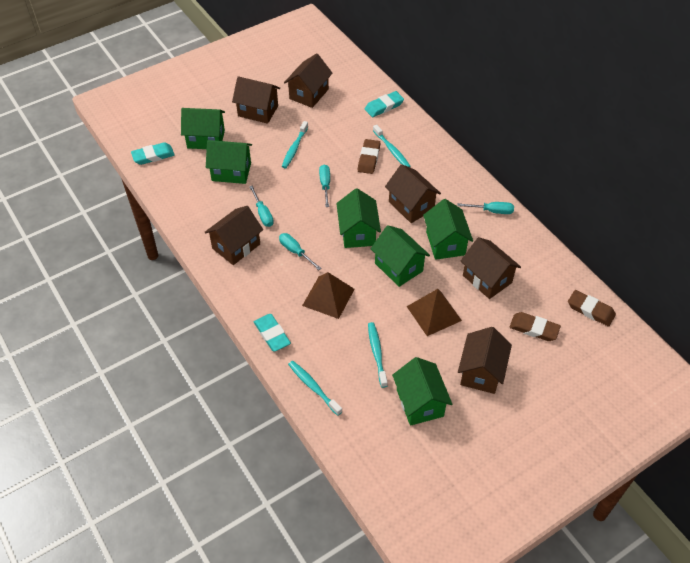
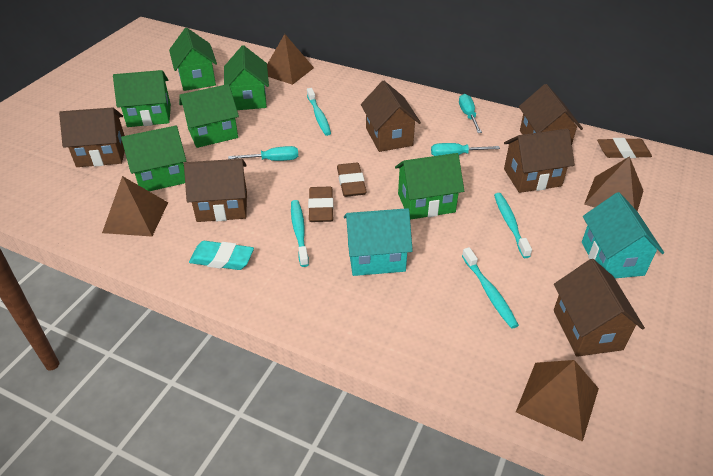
brown pyramid: [302,272,354,319] [407,289,462,336] = 2 -> [102,176,168,237] [267,34,314,85] [516,360,599,442] [584,156,644,212] = 4
turquoise eraser: [131,142,175,165] [254,314,291,352] [365,91,404,117] = 3 -> [189,241,254,270] = 1
turquoise house: none = 0 -> [344,208,413,276] [582,192,664,278] = 2
turquoise screwdriver: [249,186,274,227] [279,233,322,270] [319,164,330,207] [457,202,514,214] = 4 -> [228,146,298,161] [431,143,500,156] [459,94,482,133] = 3

